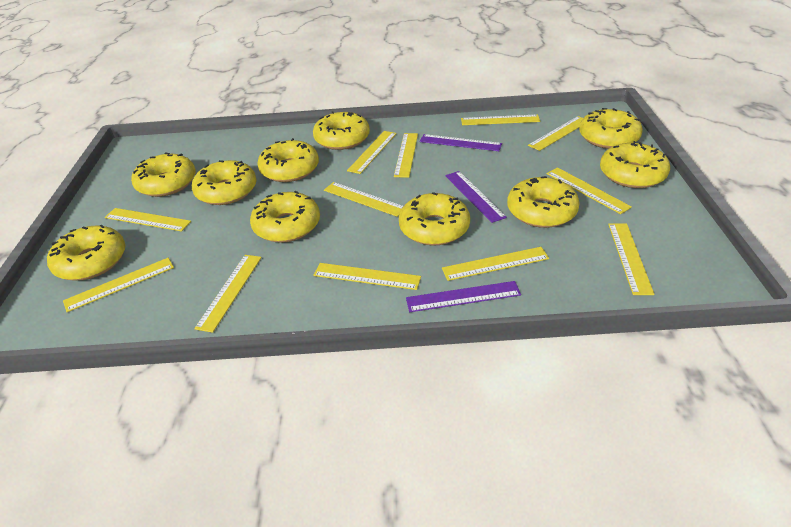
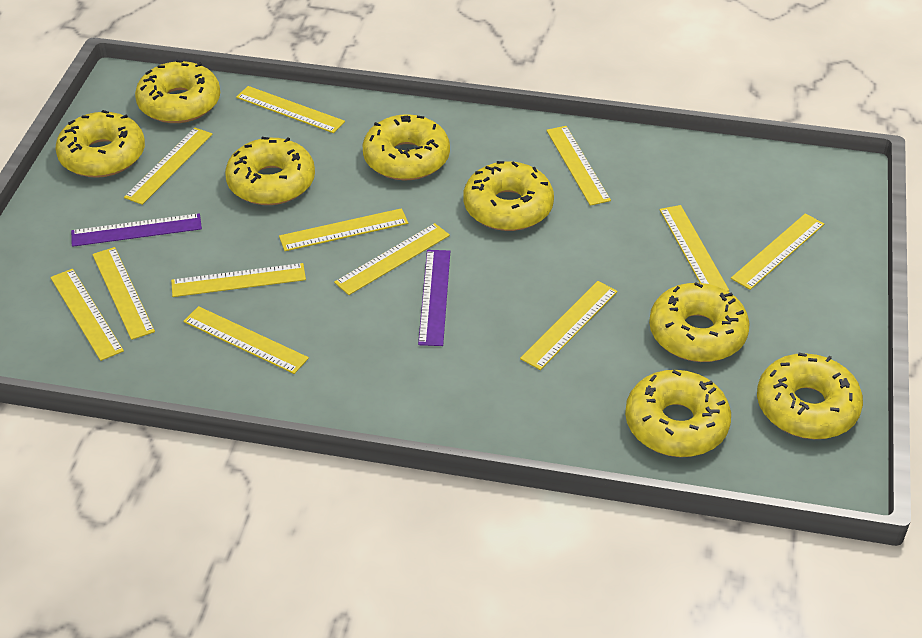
purple ruler: [406,281,521,312] [420,134,502,151] [445,171,507,223] = 3 -> [71,213,202,247] [418,250,450,346] = 2
yellow donut: [47,225,125,281] [131,152,196,197] [192,160,257,205] [250,191,320,243] [257,138,319,182] [313,111,370,150] [399,192,470,246] [507,176,580,228] [579,108,643,149] [600,141,670,188] = 10 -> [55,110,145,178] [135,60,220,123] [225,137,315,205] [363,114,450,180] [463,161,554,231] [625,370,731,457] [649,282,750,362] [757,353,863,439] = 8

